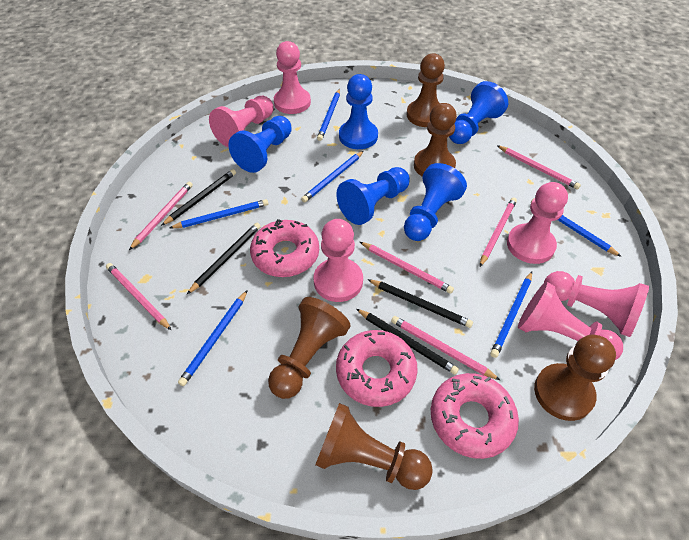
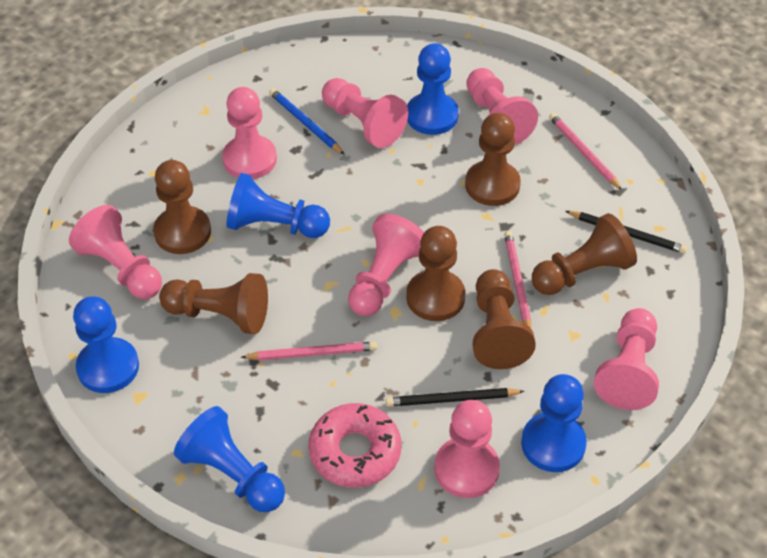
black pencil: [161,169,236,226] [187,223,261,294] [357,309,459,375] [367,279,473,328] = 4 -> [386,388,525,407] [565,211,687,254] = 2
blue pencil: [170,199,268,228] [178,290,248,386] [301,151,364,203] [317,89,340,141] [490,272,532,358] [531,198,622,257] = 6 -> [269,88,345,155] = 1
brown pawn: [268,297,351,399] [315,403,433,490] [406,53,445,127] [414,103,457,177] [534,335,616,421] = 5 -> [153,160,211,254] [159,273,268,334] [406,226,466,321] [465,113,521,206] [473,269,536,369] [532,213,637,295] = 6
pink donut: [250,219,319,277] [336,330,418,407] [431,373,519,459] = 3 -> [309,403,401,488] = 1
pink pawn: [209,96,273,147] [274,41,311,114] [314,219,363,302] [507,182,568,264] [518,282,623,360] [544,271,649,337] = 6 -> [69,205,162,299] [222,87,277,179] [322,78,408,148] [348,214,424,316] [434,400,500,498] [466,68,538,145] [594,308,659,410] = 7
pink pencil: [106,263,171,330] [129,182,193,250] [360,242,454,294] [391,316,500,380] [480,197,517,267] [497,145,581,190] = 6 -> [241,341,377,361] [504,231,531,328] [549,113,623,191] = 3

